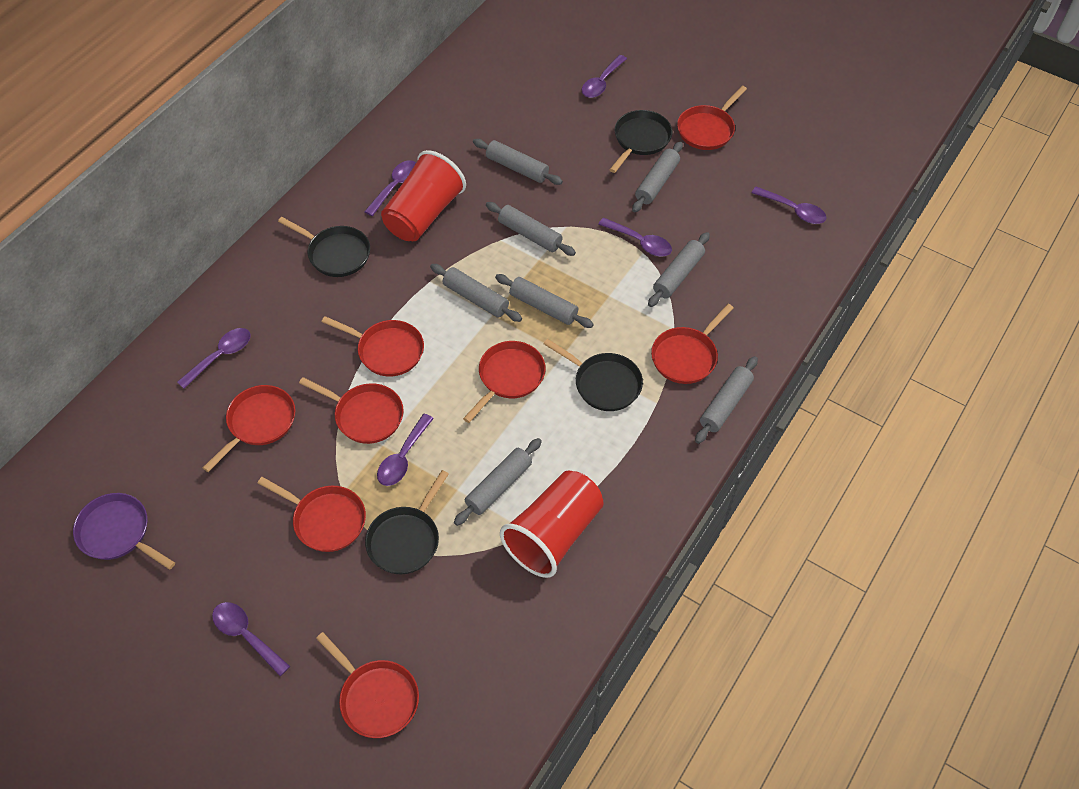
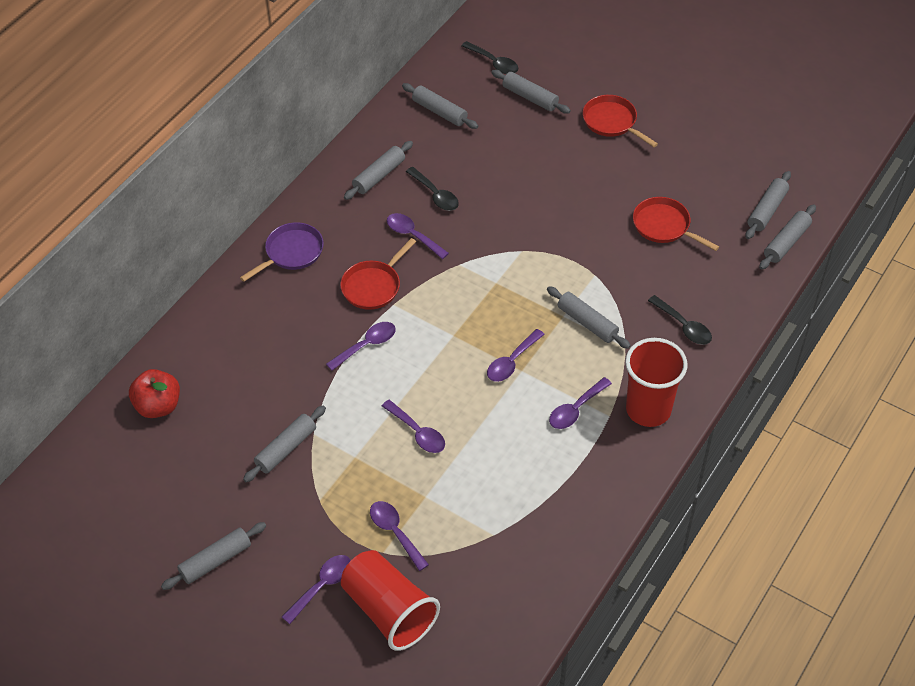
black pan: [278,217,370,277] [365,470,449,574] [544,339,643,411] [610,110,672,173] = 4 -> none = 0
black spoon: none = 0 -> [406,167,459,211] [461,41,518,74] [648,295,712,345] = 3
red apple: none = 0 -> [129,369,180,418] = 1
red pan: [203,385,295,472] [258,477,366,552] [299,377,404,444] [316,632,419,738] [322,316,424,376] [463,341,546,423] [651,304,734,384] [677,86,747,150] = 8 -> [340,238,416,310] [583,95,658,147] [633,197,719,251] = 3

